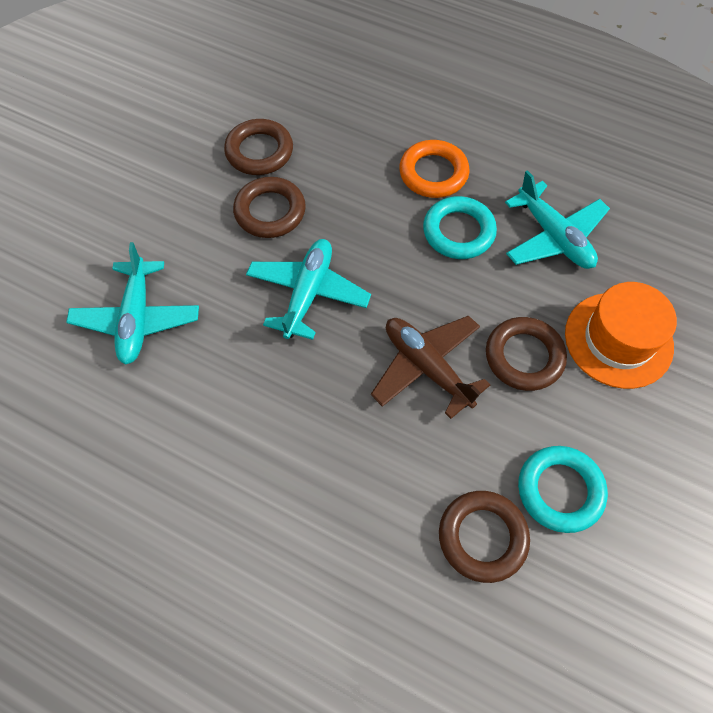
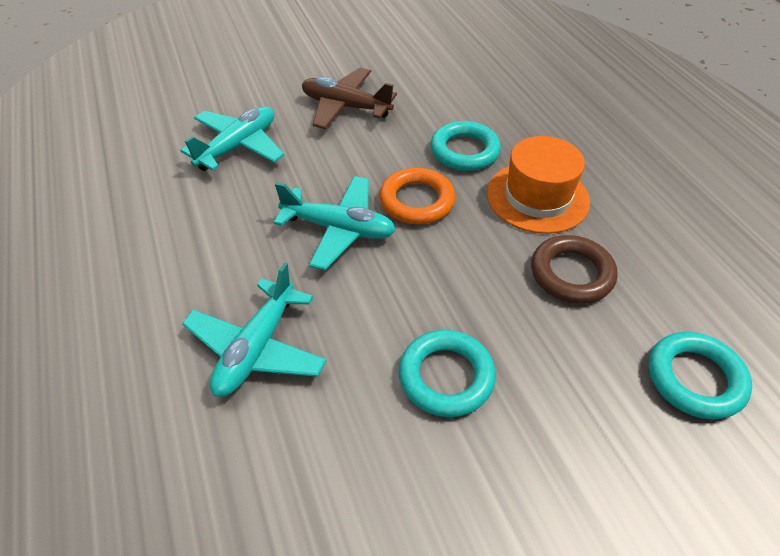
brown ring: [224,119,293,175] [233,177,306,238] [439,491,530,583] [486,317,567,391] = 4 -> [531,235,618,304] = 1
turquoise ring: [423,196,497,259] [518,446,608,533] = 2 -> [399,330,496,417] [430,121,501,171] [649,332,752,420] = 3

